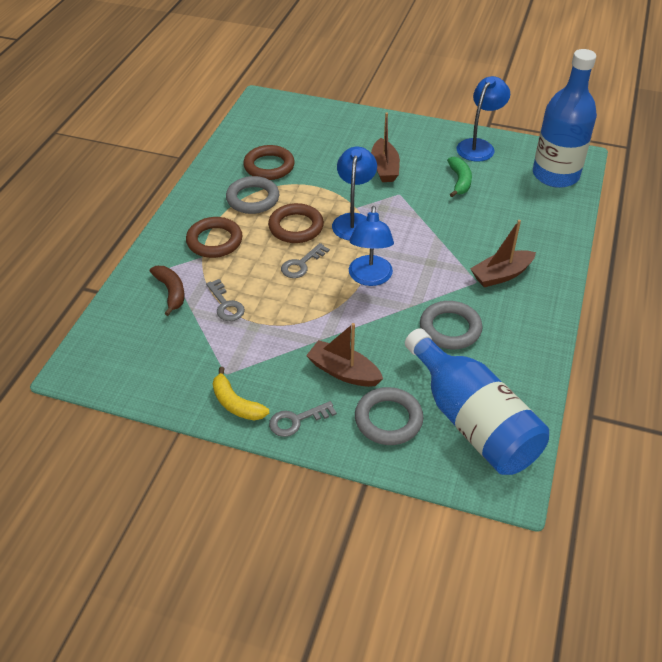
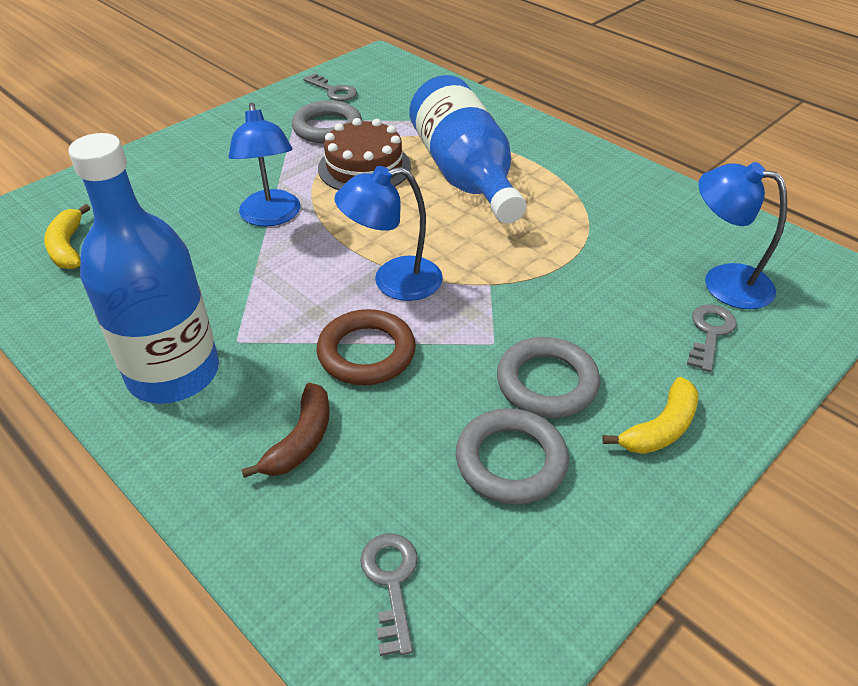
brown boat: [306,323,383,387] [371,112,400,182] [470,220,536,287] = 3 -> none = 0
brown cake: none = 0 -> [318,118,411,190] = 1
brown ring: [186,217,243,258] [243,145,295,180] [268,203,324,243] = 3 -> [317,309,416,385] = 1
green banana: [447,157,472,197] = 1 -> none = 0
yellow banana: [213,367,269,420] = 1 -> [44,204,90,269] [602,377,698,454] = 2

